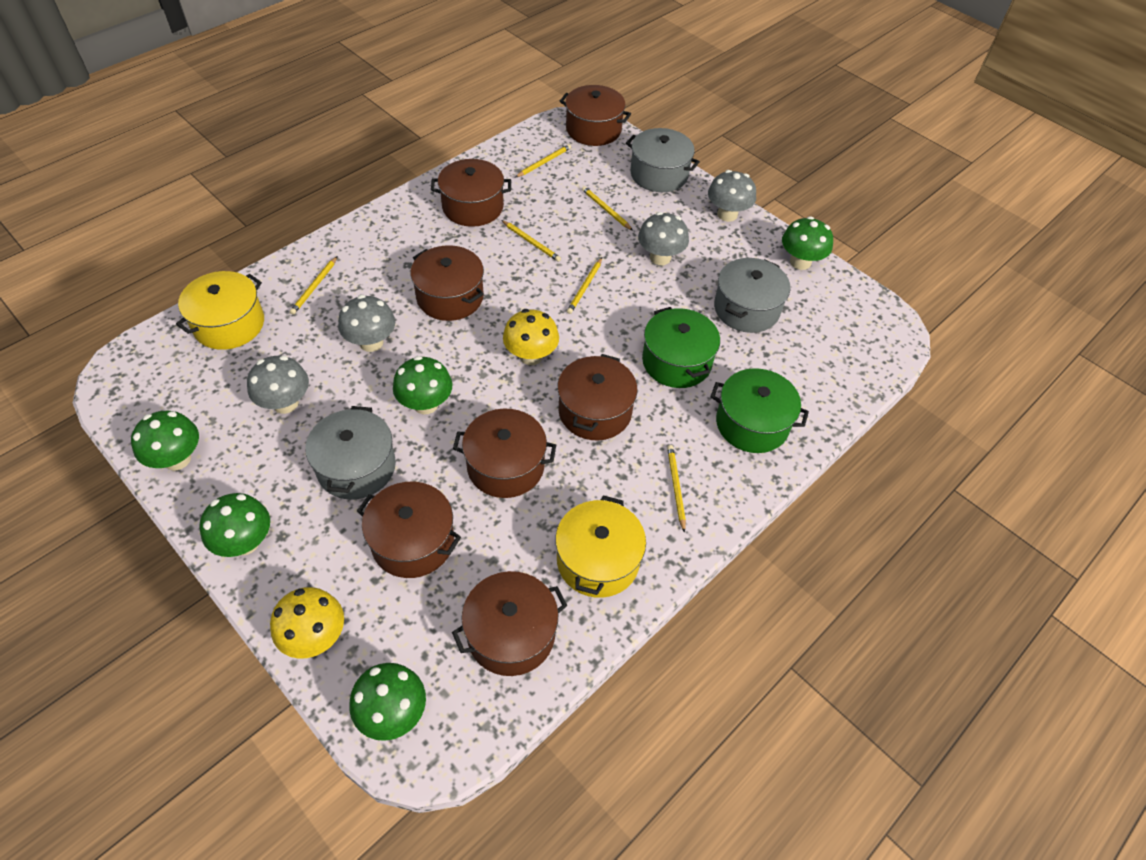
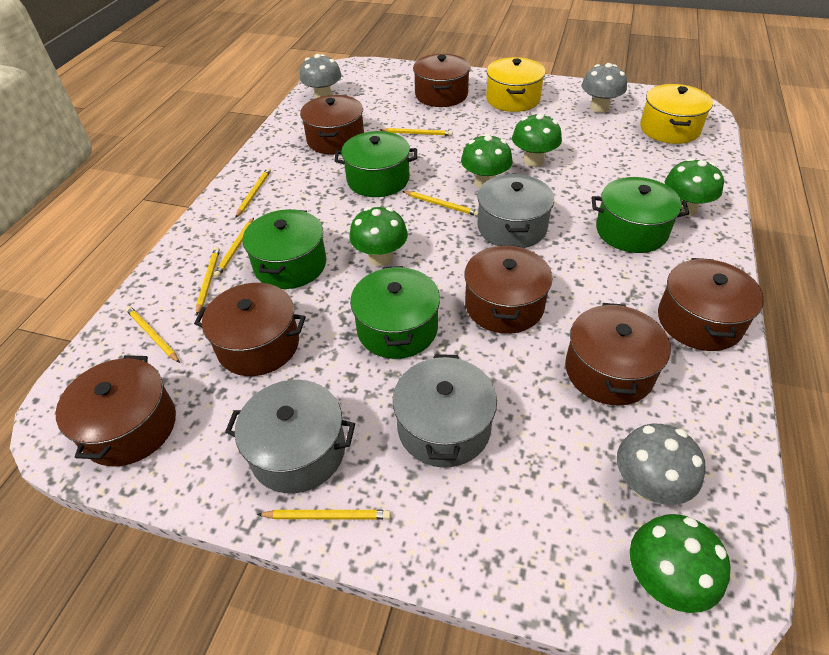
green pot: [642,307,720,388] [710,368,809,453] = 2 -> [243,209,326,289] [334,131,417,197] [350,266,440,359] [591,177,689,253] = 4
grey mushroom: [247,356,309,414] [338,295,395,352] [638,212,689,265] [708,170,756,222] = 4 -> [300,54,342,98] [582,63,627,113] [617,424,706,505] = 3
yellow mushroom: [270,587,344,658] [503,309,559,365] = 2 -> none = 0
yellow pencil: [290,257,337,315] [502,220,561,262] [515,144,571,177] [567,258,602,314] [582,186,633,231] [667,445,686,533] = 6 -> [126,306,180,363] [196,247,220,316] [214,218,254,278] [235,168,271,218] [257,510,391,519] [380,128,453,136] [402,191,478,216] = 7

